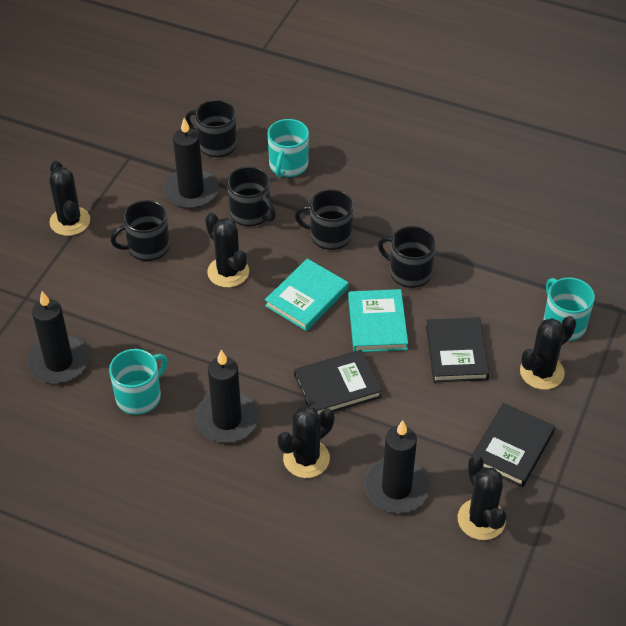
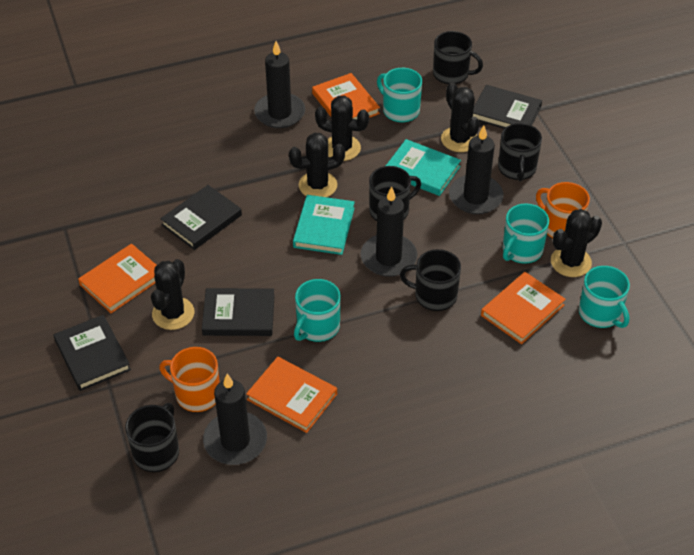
black book: [294,350,382,416] [426,317,489,382] [472,403,555,487] = 3 -> [53,315,131,391] [160,185,242,250] [202,288,275,336] [473,85,542,129] = 4
orange book: none = 0 -> [78,244,157,313] [246,357,337,433] [312,73,380,119] [481,272,566,344] = 4
orange mug: none = 0 -> [159,347,220,412] [536,182,590,238] = 2
turquoise mug: [109,349,168,415] [268,119,309,178] [543,277,595,341] = 3 -> [294,279,341,342] [377,68,422,122] [503,204,549,264] [579,266,630,328] = 4

